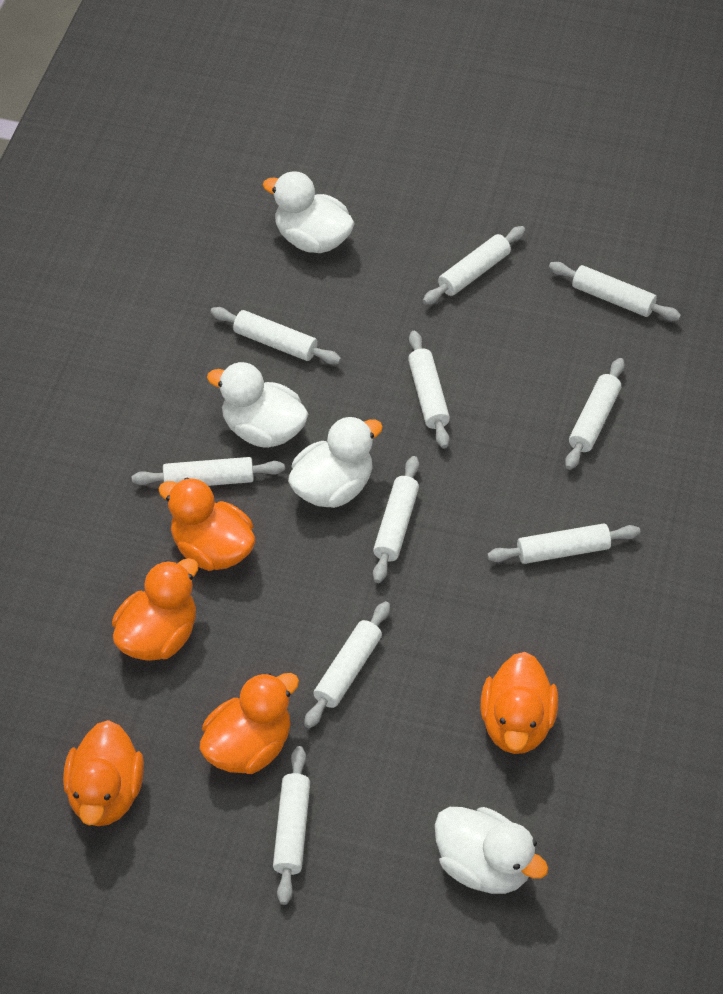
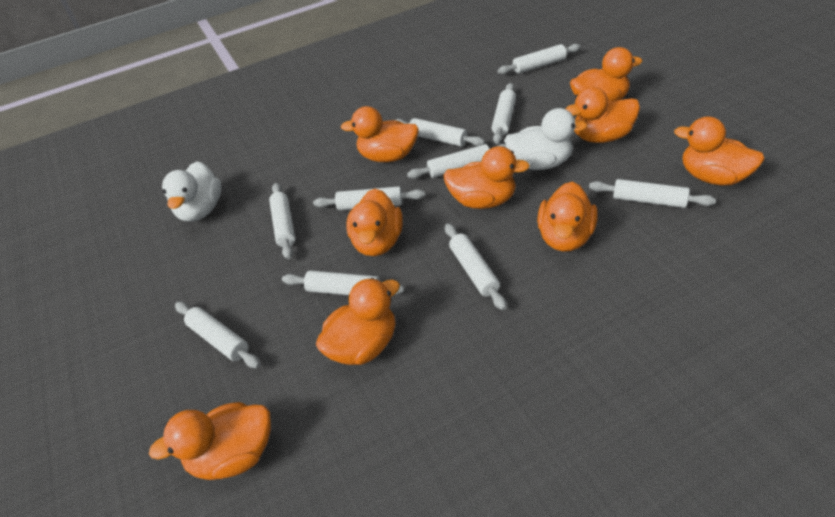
orange duck: [63,720,144,826] [112,558,198,661] [159,478,255,571] [199,672,299,774] [480,652,558,754] = 5 -> [149,402,271,480] [316,278,400,365] [341,106,419,162] [346,189,403,256] [443,146,530,209] [537,182,598,252] [565,87,640,143] [570,47,643,101] [674,117,765,186] = 9
white duck: [207,362,308,448] [263,171,355,253] [288,416,383,508] [435,807,549,894] = 4 -> [162,161,221,222] [504,108,588,170] = 2

